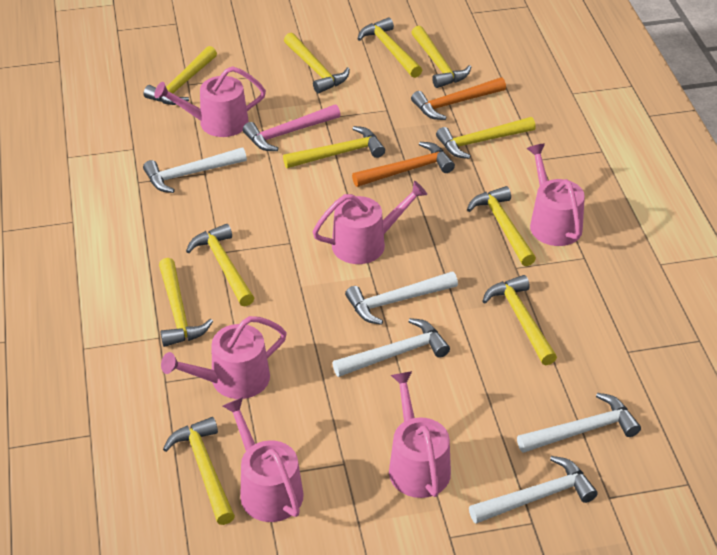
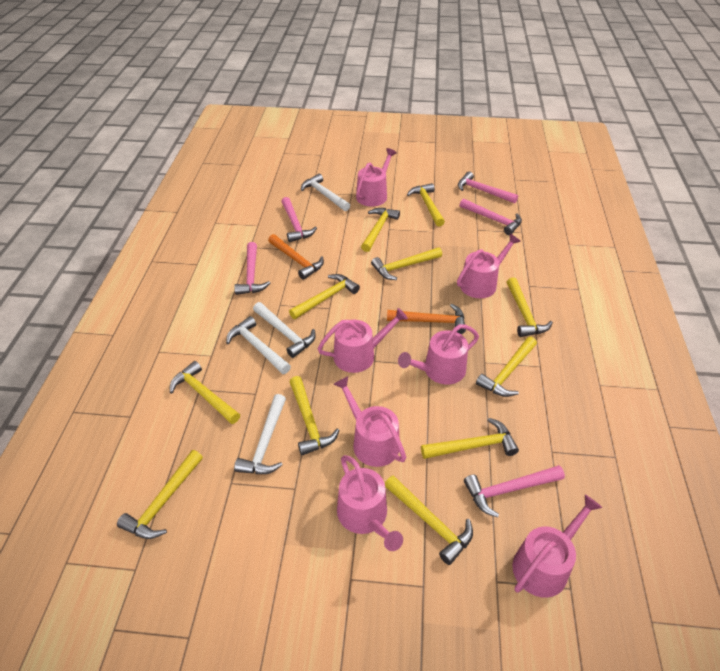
pink hammer: [243,104,341,151] = 1 -> [234,242,270,295] [281,197,317,242] [458,171,518,203] [460,198,522,235] [464,465,565,517] = 5
pink watering can: [154,66,266,137] [161,316,287,399] [223,397,304,522] [313,181,427,264] [389,371,451,498] [527,144,585,246] = 6 -> [317,308,408,373] [334,376,406,467] [337,455,403,551] [356,148,397,207] [398,324,479,385] [457,234,521,298] [512,495,602,598] = 7
white hammer: [143,147,247,193] [332,318,450,377] [345,271,458,325] [469,456,598,524] [517,393,641,453] = 5 -> [226,316,291,374] [234,394,286,474] [253,302,316,358] [301,174,350,211] = 4

